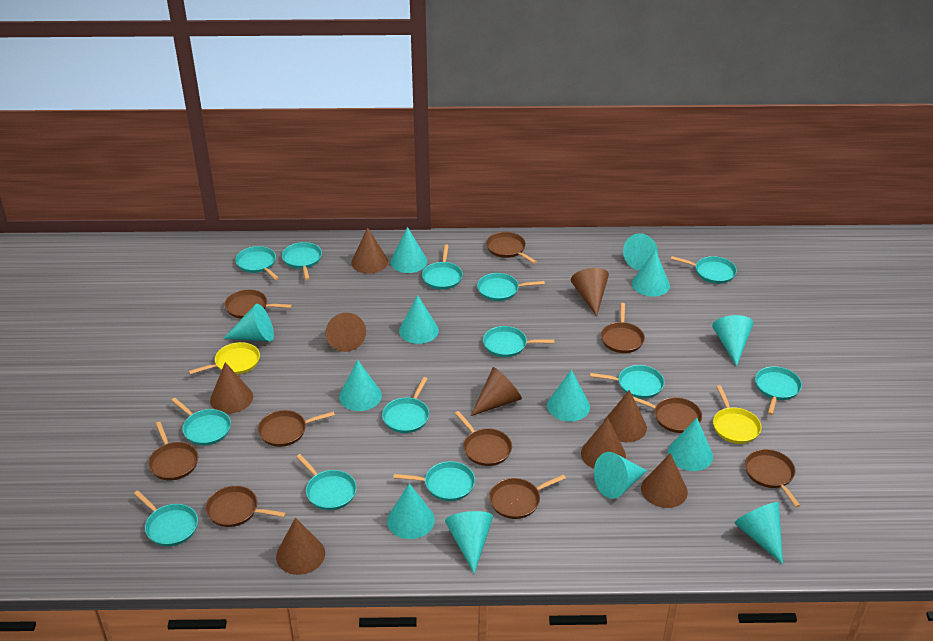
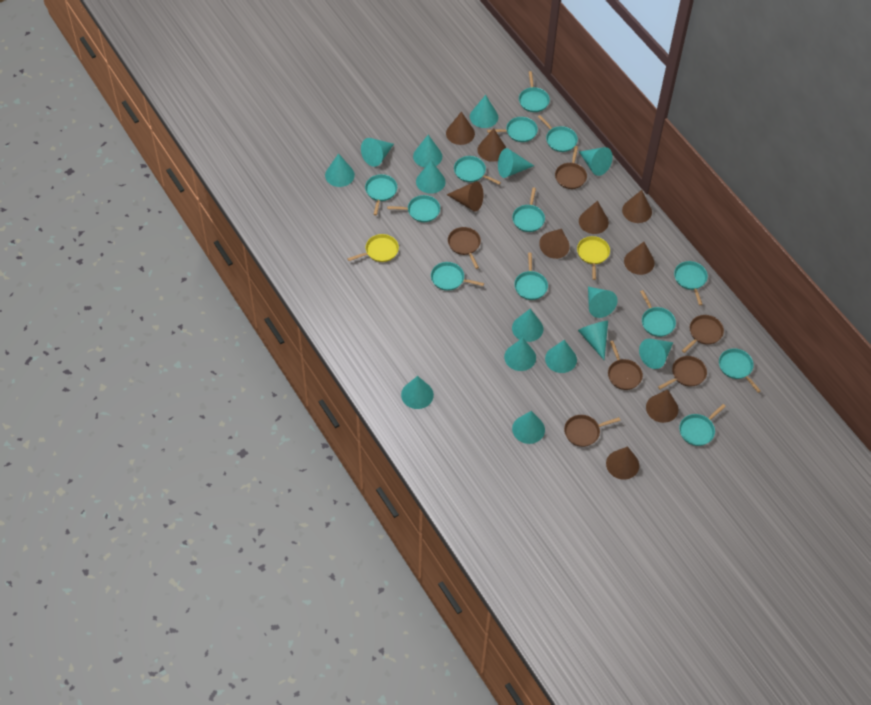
brown pan: [148,422,198,480] [206,486,286,527] [225,289,292,319] [258,410,335,447] [455,411,512,466] [486,232,537,264] [489,474,566,519] [601,303,645,353] [633,396,702,433] [745,449,801,507] = 10 -> [448,227,481,269] [555,146,587,189] [564,415,620,447] [608,341,643,390] [658,356,707,390] [682,315,724,353] = 6
turquoise cone: [223,304,274,342] [339,360,382,411] [387,483,435,539] [391,227,427,273] [399,295,439,344] [445,511,493,574] [547,370,590,422] [594,452,647,499] [623,233,658,270] [632,250,670,297] [668,418,713,471] [712,315,754,367] [734,502,783,564] = 13 -> [325,153,355,187] [361,138,394,167] [401,376,434,409] [413,135,442,168] [416,160,446,194] [470,95,498,128] [498,148,534,178] [504,338,536,371] [512,309,543,342] [512,411,545,444] [545,340,577,373] [578,321,608,360] [579,147,613,176] [588,287,618,318] [639,339,673,369] = 15

